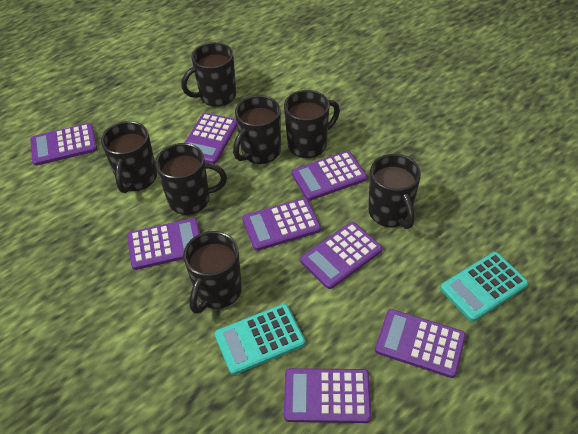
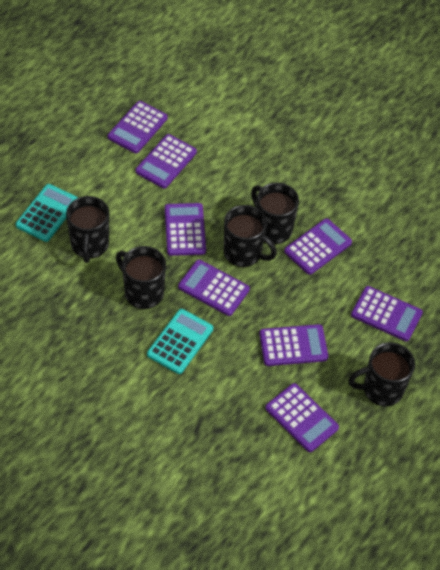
black mug: [101,121,157,193] [155,143,227,215] [181,42,236,107] [183,231,242,314] [233,95,281,164] [284,90,340,158] [368,154,421,229] = 7 -> [66,196,109,263] [116,246,166,309] [224,205,277,267] [251,182,299,244] [348,342,415,406] = 5

